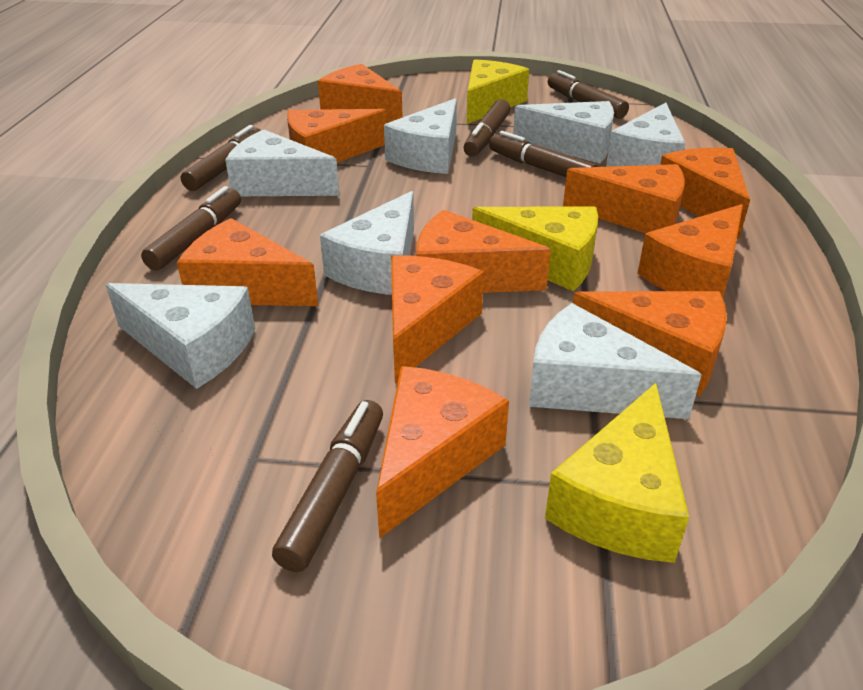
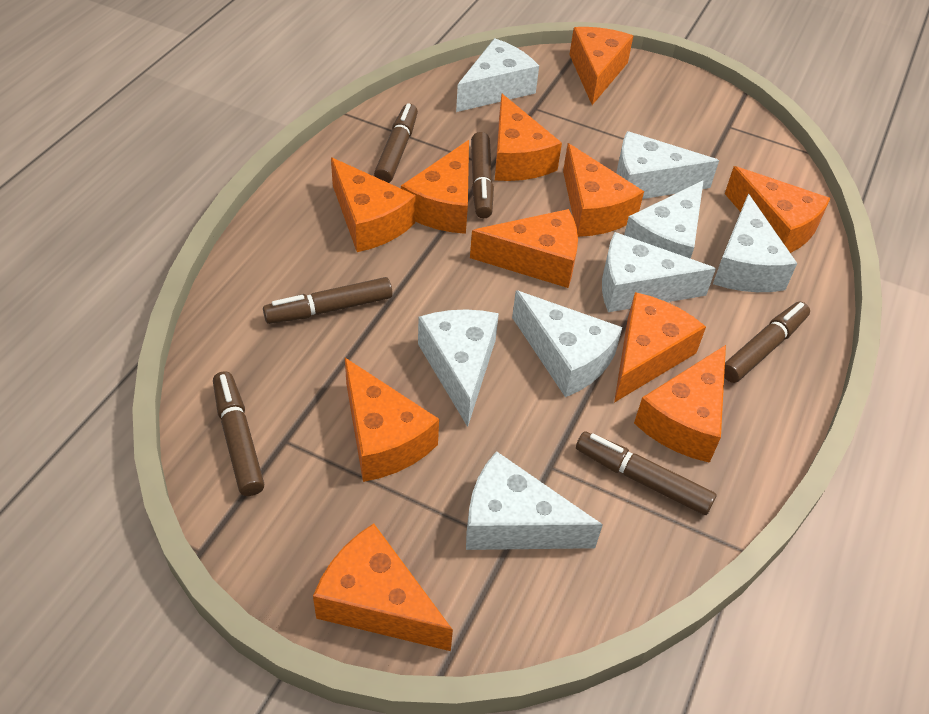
orange cheese: [177,218,318,306] [287,109,387,162] [318,64,403,123] [376,366,509,539] [391,255,484,383] [416,210,551,293] [563,164,685,233] [573,291,727,396] [637,204,743,298] [660,148,750,239] = 10 -> [313,523,453,651] [331,158,416,252] [345,358,439,482] [401,140,469,234] [470,209,578,288] [495,94,562,181] [563,143,644,237] [570,27,633,105] [614,292,706,403] [634,345,726,463] [725,166,831,253] = 11
white cheese: [105,283,255,389] [225,130,340,196] [320,191,414,295] [384,98,457,174] [513,101,614,164] [529,303,702,419] [606,103,686,167] = 7 -> [418,309,499,427] [456,38,539,112] [466,451,603,550] [512,290,622,397] [602,232,716,312] [616,131,719,199] [624,180,704,259] [713,194,797,292] = 8
yellow cheese: [467,59,529,124] [472,207,598,291] [545,383,689,563] = 3 -> none = 0

